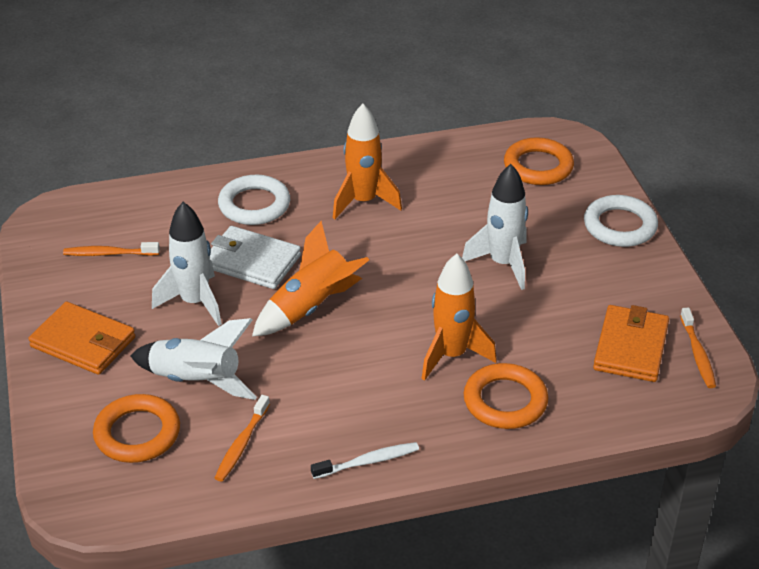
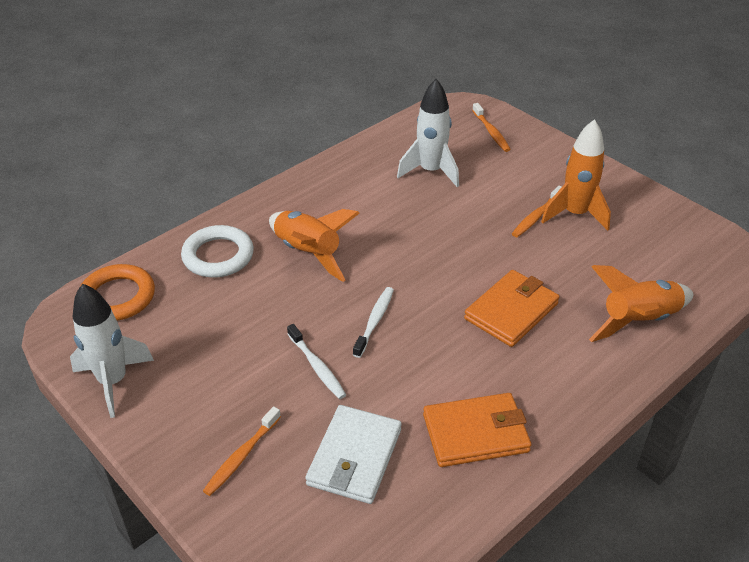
orange ring: [93,394,180,463] [464,363,548,429] [504,137,574,185] = 3 -> [80,264,155,321] = 1
white ring: [218,175,290,225] [584,195,658,247] = 2 -> [181,225,254,278] = 1
white rocket: [130,318,257,400] [152,202,222,326] [462,164,528,290] = 3 -> [70,283,154,418] [397,79,459,187] = 2
white toothbrush: [311,442,419,479] = 1 -> [287,324,346,399] [353,287,394,358] = 2

